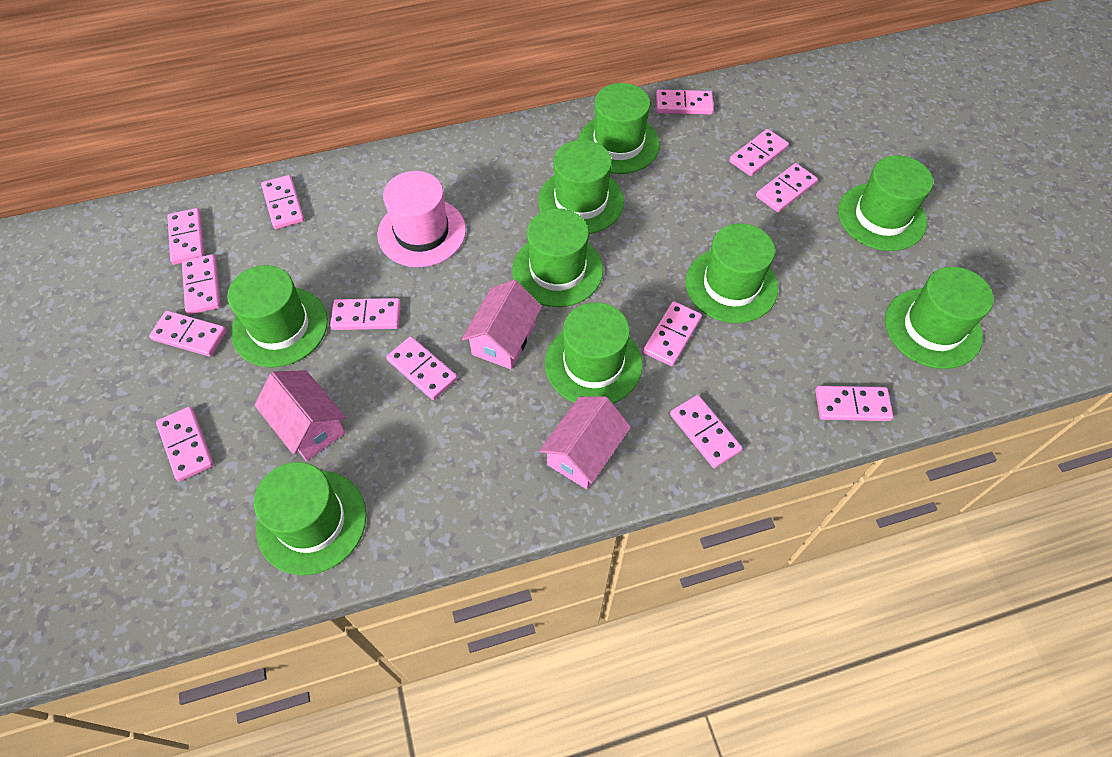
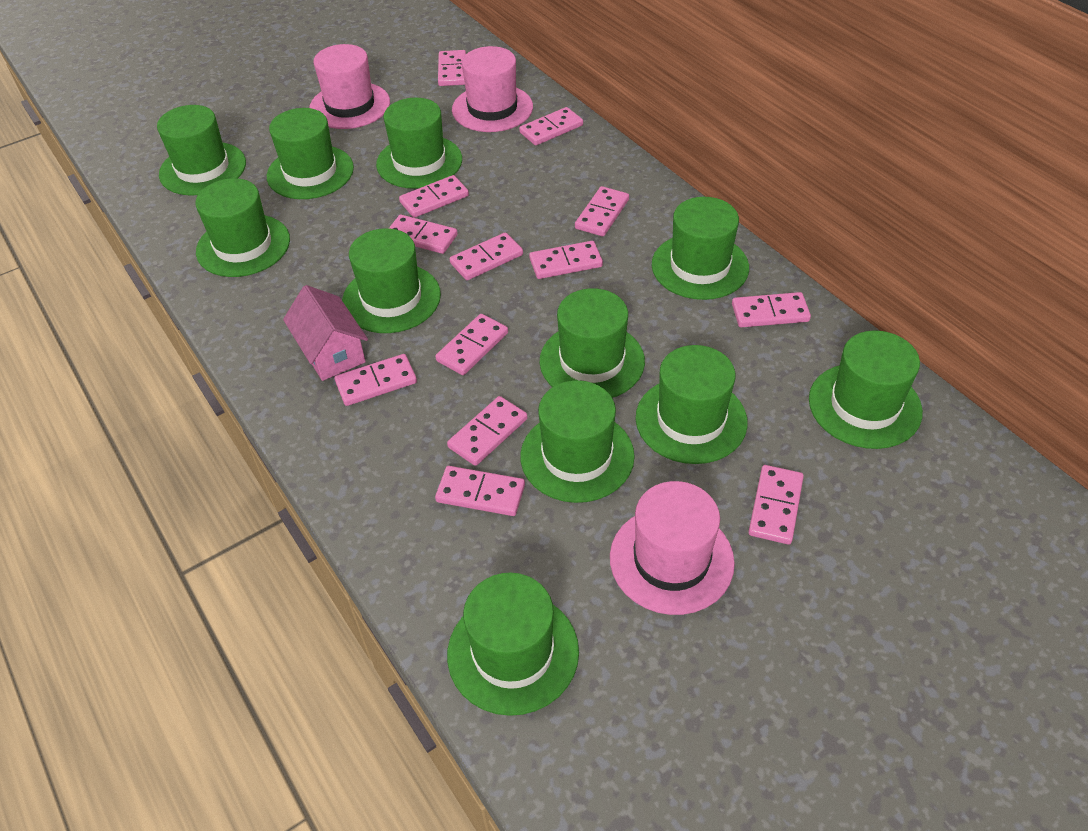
green hat: [227,265,328,367] [254,462,367,575] [512,208,603,307] [538,140,624,234] [545,302,643,403] [578,83,660,174] [686,223,778,323] [838,155,933,251] [885,267,994,369] = 9 -> [157,105,246,195] [195,178,290,277] [267,108,354,199] [342,228,441,333] [376,98,462,189] [447,573,579,716] [520,380,635,503] [540,288,645,398] [636,345,748,464] [652,197,749,300] [809,330,923,449] = 11
pink hat: [377,171,466,267] = 1 -> [309,44,390,129] [452,46,533,132] [610,481,735,615] = 3
pink house: [255,370,346,461] [462,280,542,369] [539,396,631,489] = 3 -> [283,285,368,381] = 1

